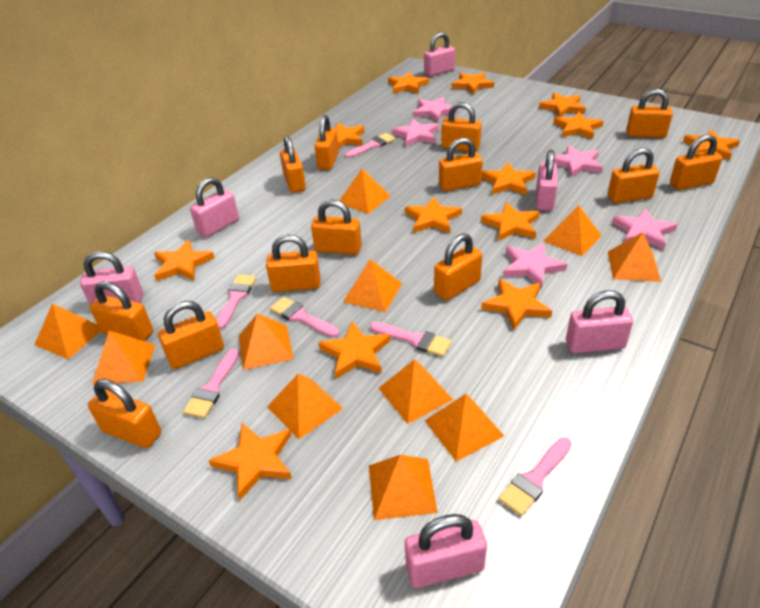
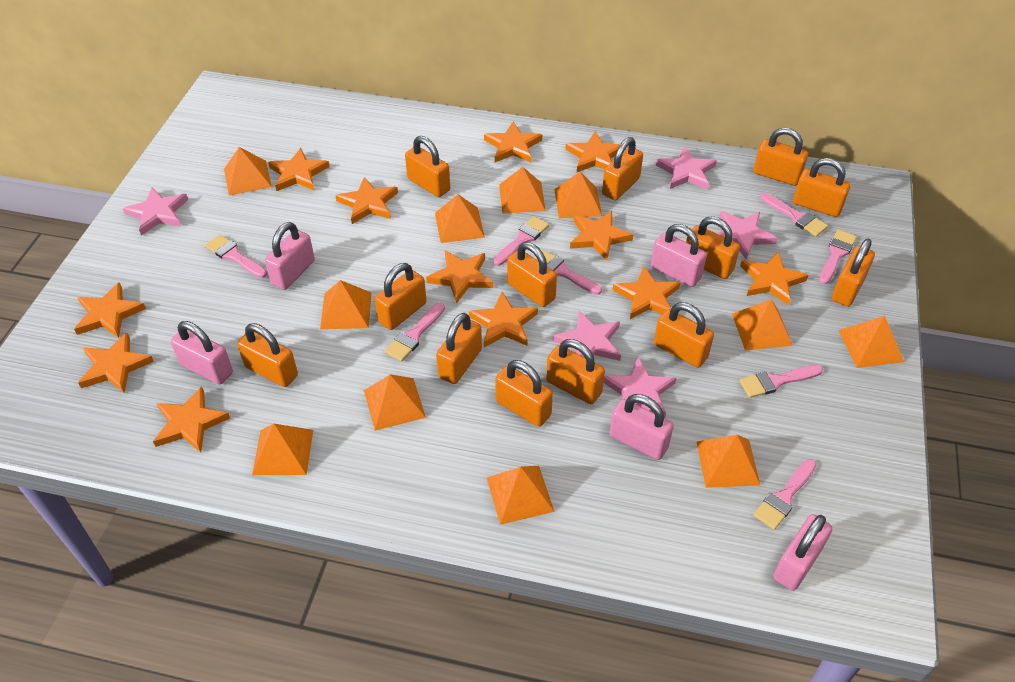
orange star: [154,240,215,281] [209,423,292,500] [318,321,391,379] [319,123,365,148] [388,72,429,94] [405,197,462,233] [452,72,494,94] [481,202,539,241] [481,279,552,330] [482,162,536,195] [539,93,586,117] [553,112,603,139] [683,129,740,160] = 13 -> [74,282,146,338] [78,333,154,393] [153,387,230,453] [268,148,330,191] [336,177,398,224] [426,250,493,303] [469,292,538,347] [484,122,542,162] [565,132,620,172] [570,211,633,260] [612,267,680,319] [740,252,809,306] = 12
pink brush: [183,349,239,418] [216,274,256,329] [270,297,339,337] [345,133,395,158] [370,322,452,357] [498,437,572,516] = 6 -> [205,235,267,278] [385,303,445,362] [493,216,549,266] [535,250,602,295] [740,365,823,398] [753,459,817,530] [760,193,828,237] [819,230,857,284] = 8
pink padlock: [80,251,143,304] [190,177,239,238] [405,514,487,588] [424,32,455,76] [536,150,558,211] [566,290,633,353] = 6 -> [171,321,233,384] [265,222,315,290] [609,394,674,460] [651,224,707,287] [773,514,833,591] = 5

